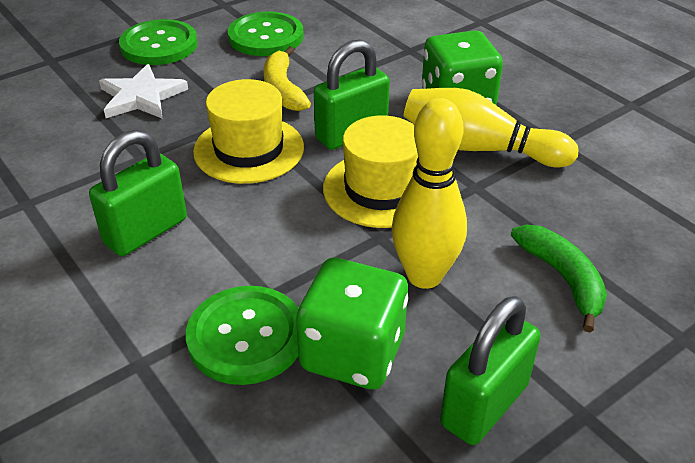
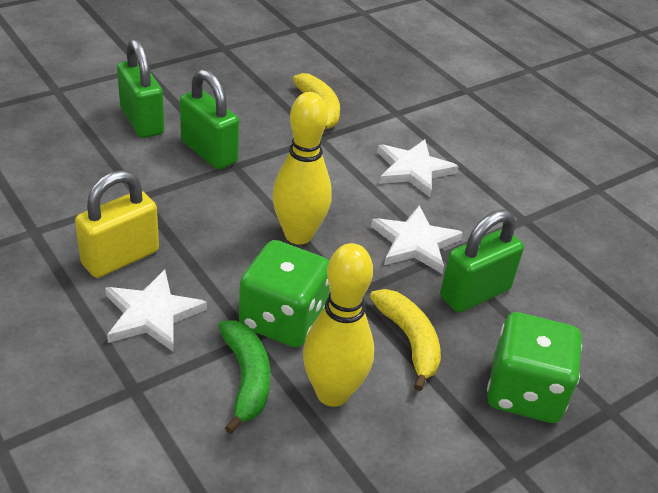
green button: [119,19,198,65] [186,286,298,385] [228,12,304,56] = 3 -> none = 0
white star: [99,64,188,118] = 1 -> [105,270,207,352] [371,206,463,274] [377,139,458,197] = 3
yellow banana: [264,46,311,111] = 1 -> [293,73,340,130] [370,289,441,391] = 2
yellow hat: [193,79,304,184] [323,115,418,228] = 2 -> none = 0
yellow padlock: none = 0 -> [75,170,159,278] = 1

